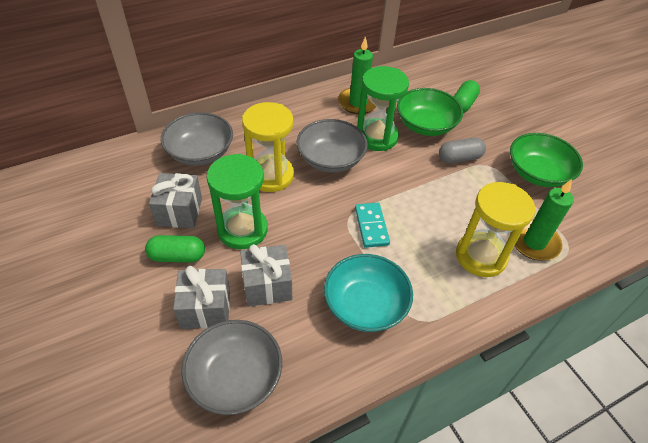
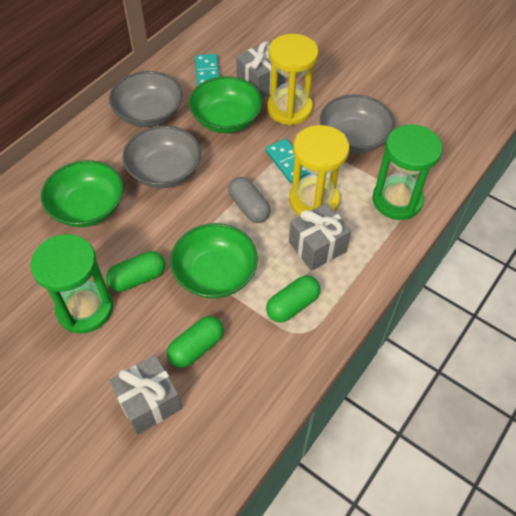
green bowl: [397,88,463,136] [510,133,583,187] = 2 -> [41,160,124,227] [170,223,258,298] [189,76,262,133] = 3
green candle: [338,36,377,114] [510,179,574,261] = 2 -> none = 0
green capsule: [145,235,205,262] [454,80,480,113] = 2 -> [106,251,166,292] [167,316,224,368] [266,275,320,323] = 3
turquoise bowl: [324,254,413,332] = 1 -> none = 0
turquoise domino: [355,203,390,248] = 1 -> [195,54,220,86] [265,139,311,184] = 2

